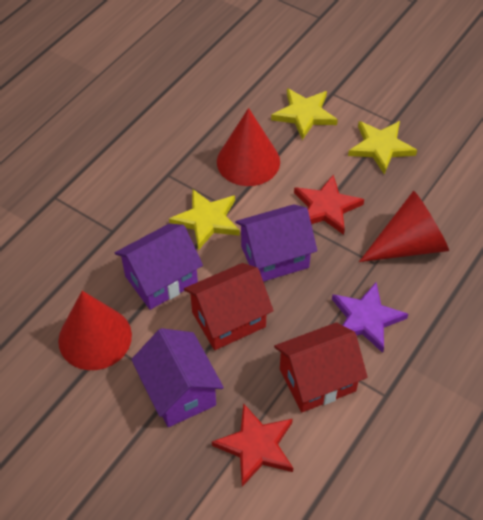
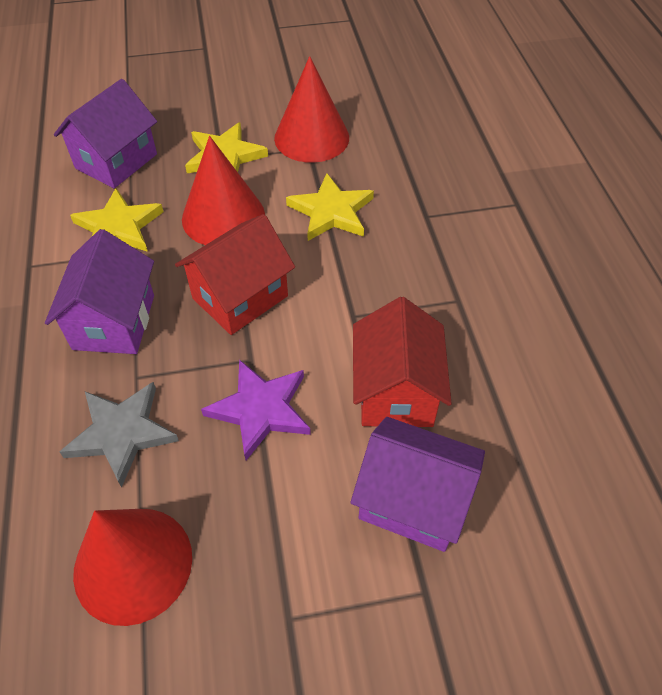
grey star: none = 0 -> [60,382,179,487] = 1
red star: [212,403,293,487] [294,175,364,235] = 2 -> none = 0

